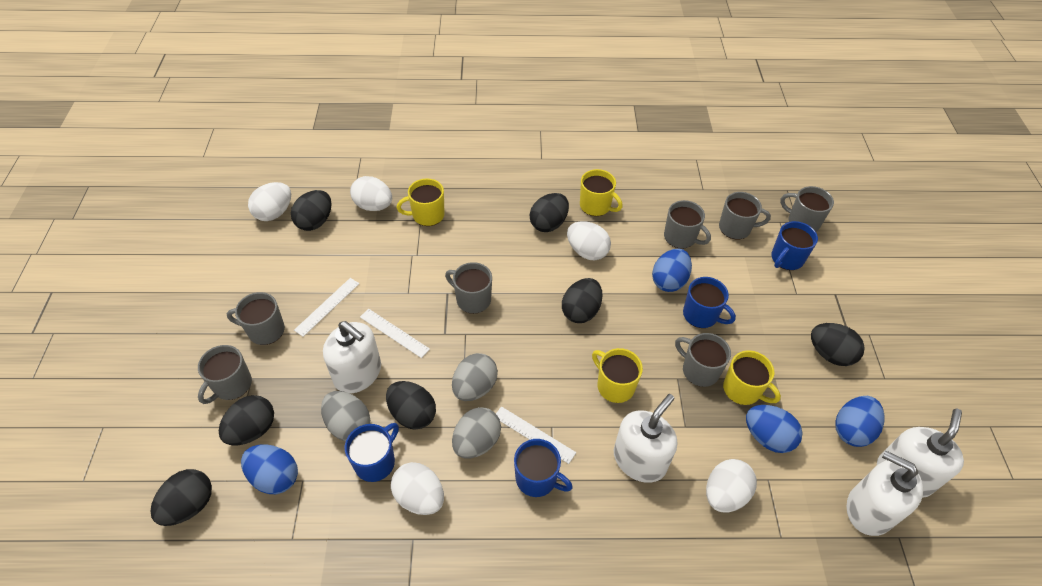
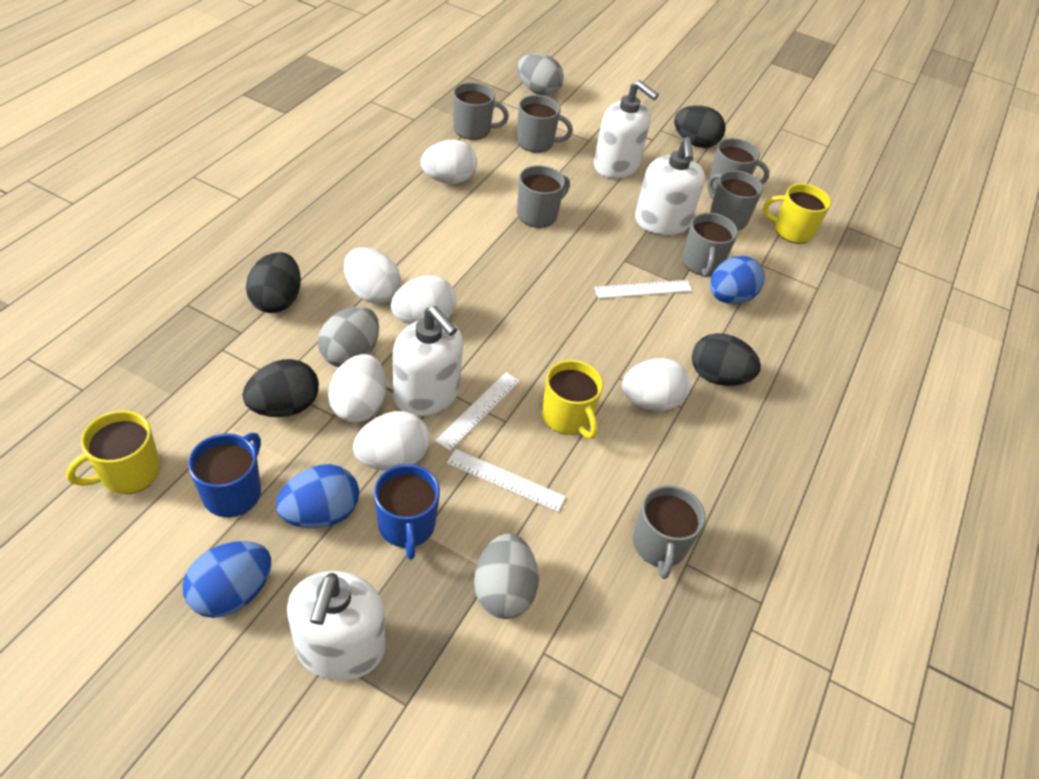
black egg: [150,469,212,526] [219,395,274,445] [291,190,331,231] [386,381,436,430] [530,193,569,232] [562,278,603,323] [811,323,865,366] = 7 -> [243,359,319,417] [246,252,301,313] [674,105,726,148] [692,333,761,386] = 4
blue egg: [241,444,298,494] [652,249,692,292] [746,405,802,453] [835,396,885,447] = 4 -> [183,541,271,618] [276,464,359,528] [710,256,765,304] = 3
blue mug: [345,423,399,482] [514,439,573,497] [683,277,736,328] [771,221,818,270] = 4 -> [188,433,261,517] [374,464,440,560] = 2
white egg: [248,182,291,221] [350,176,392,211] [391,462,444,515] [567,221,611,260] [706,459,757,512] = 5 -> [328,354,387,423] [344,247,401,304] [353,411,430,471] [391,275,456,325] [420,140,477,184] [622,358,691,411] = 6
yellow mug: [397,178,445,226] [580,169,623,216] [592,348,643,403] [723,350,781,405] = 4 -> [66,410,160,494] [542,360,603,439] [763,184,831,244] = 3

